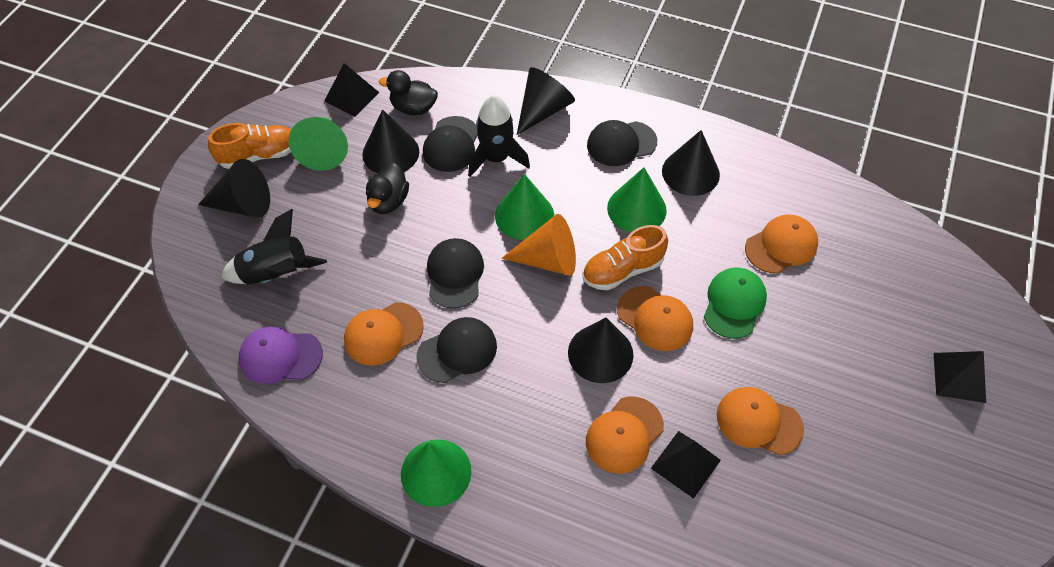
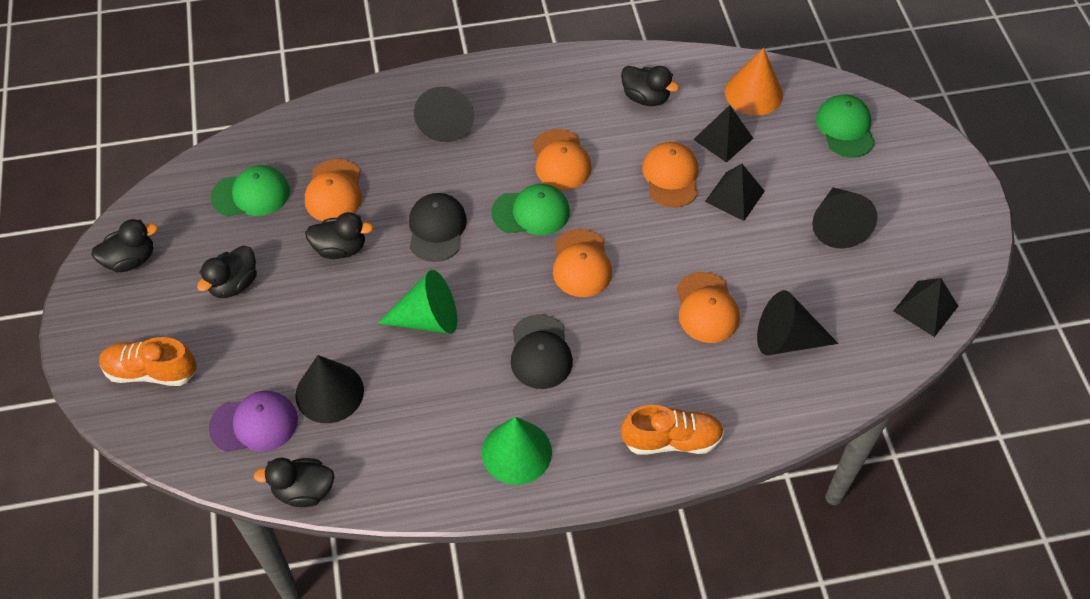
black cap: [416,317,497,383] [423,116,478,172] [427,238,484,309] [587,120,657,166] = 4 -> [409,193,467,262] [511,314,573,389] = 2
black cone: [198,159,270,218] [362,109,419,174] [517,67,575,135] [568,318,633,383] [662,130,720,196] = 5 -> [295,355,364,423] [414,87,474,142] [757,290,838,355] [812,187,878,248] = 4
black duck: [366,163,409,214] [379,70,438,115] = 2 -> [91,219,158,272] [197,246,257,298] [254,458,334,507] [305,212,373,259] [621,66,679,106] = 5
black rocket: [221,209,327,284] [468,95,530,177] = 2 -> none = 0
green cap: [704,268,767,339] = 1 -> [211,165,290,216] [491,184,570,235] [816,94,875,157] = 3
green cone: [289,117,348,171] [401,439,471,507] [495,174,554,240] [607,167,667,232] = 4 -> [377,270,457,334] [482,417,552,485] = 2

